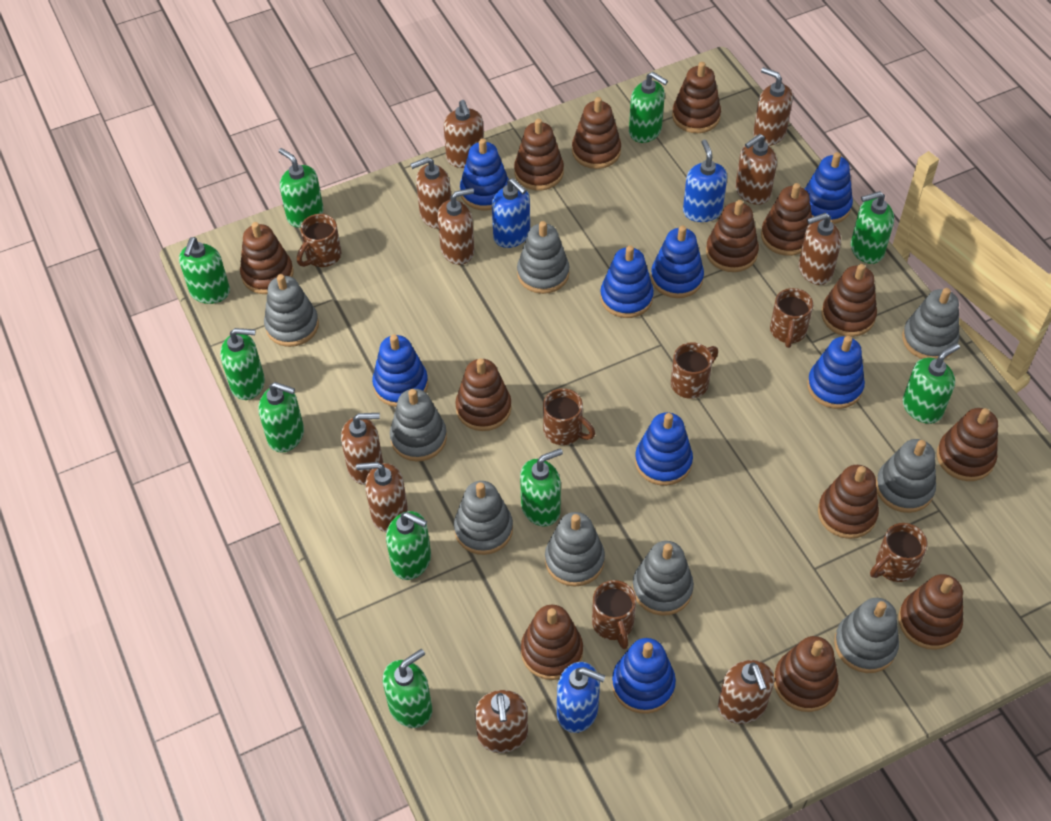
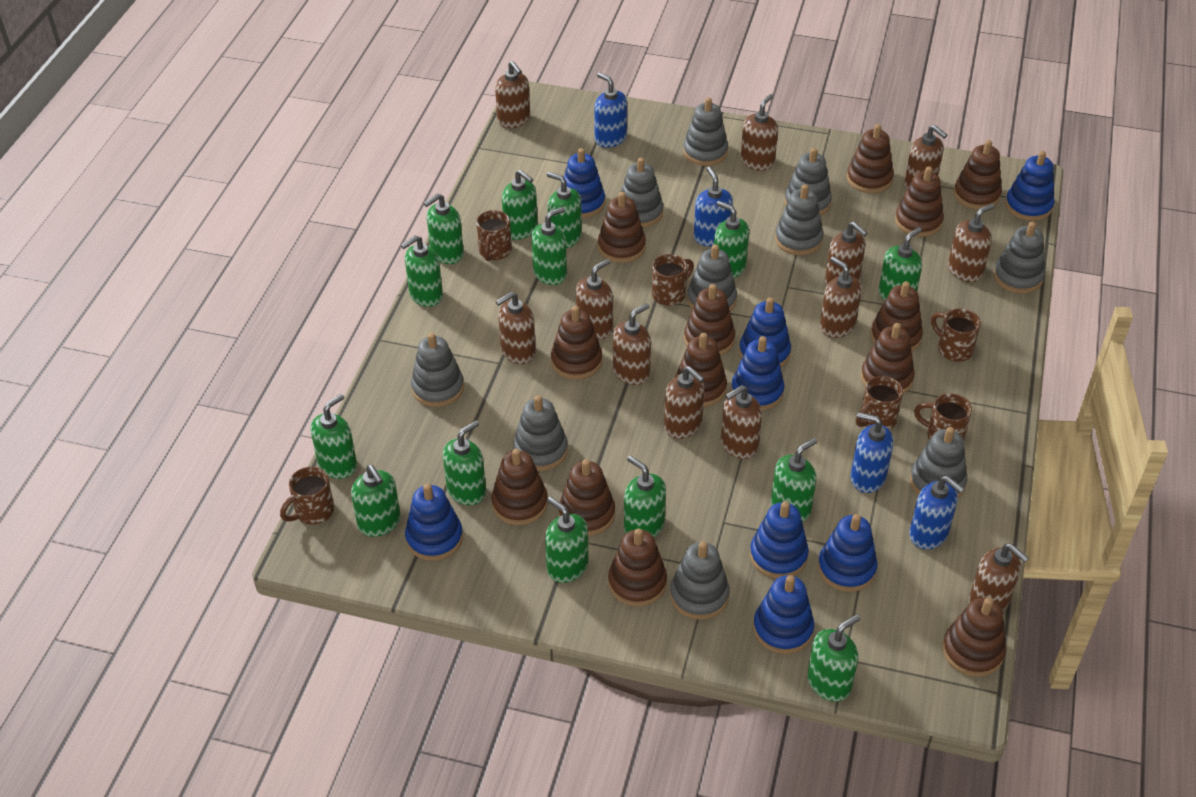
blue soap dispenser: [492,178,530,248] [557,662,606,733] [683,140,727,222] = 3 -> [594,72,627,148] [694,167,733,246] [851,412,894,493] [909,476,965,549] = 4
brown soap dispenser: [341,413,383,485] [356,462,408,532] [410,157,451,229] [437,188,474,265] [444,100,484,168] [475,690,528,753] [718,660,774,724] [735,134,777,205] [753,67,793,146] [799,213,841,285] = 10 -> [495,61,530,128] [495,292,536,364] [576,259,613,340] [613,303,651,385] [664,366,704,439] [721,385,762,459] [740,94,778,171] [820,256,862,338] [825,221,867,286] [904,125,947,189] [948,204,994,282] [969,543,1029,611] = 12
green soap dispenser: [179,237,230,304] [220,328,265,400] [258,382,304,453] [279,148,323,228] [383,649,432,728] [386,511,431,580] [520,448,563,526] [629,72,668,143] [851,191,894,264] [903,343,960,424] = 10 -> [311,394,357,479] [351,465,401,537] [401,235,443,307] [424,194,464,264] [443,420,486,505] [502,169,538,240] [532,207,567,285] [545,497,589,583] [547,172,582,248] [624,455,666,537] [714,201,749,278] [771,438,817,522] [807,614,860,702] [879,227,922,301] = 14
grey stacking toy: [264,274,319,347] [390,389,447,462] [454,481,513,555] [517,221,569,294] [545,512,605,587] [632,541,694,616] [834,598,899,673] [876,439,936,513] [902,288,959,359] = 9 -> [411,333,464,407] [513,395,568,471] [621,158,663,228] [670,541,729,620] [683,97,728,166] [687,244,737,311] [775,184,824,255] [784,148,832,216] [910,427,967,498] [994,222,1045,294] = 10

